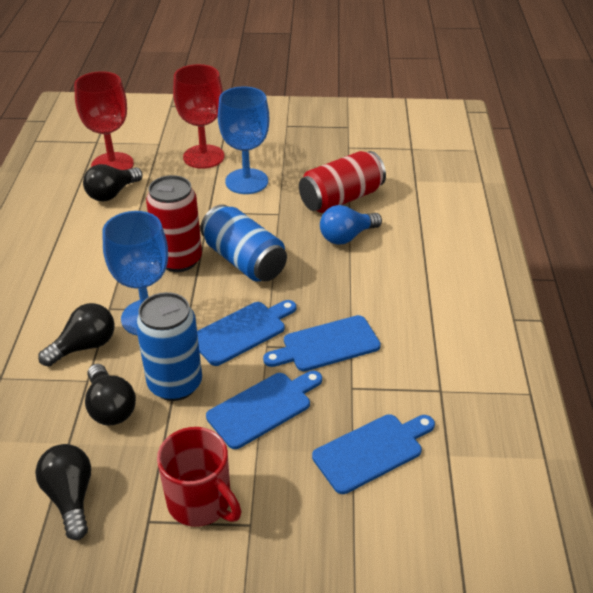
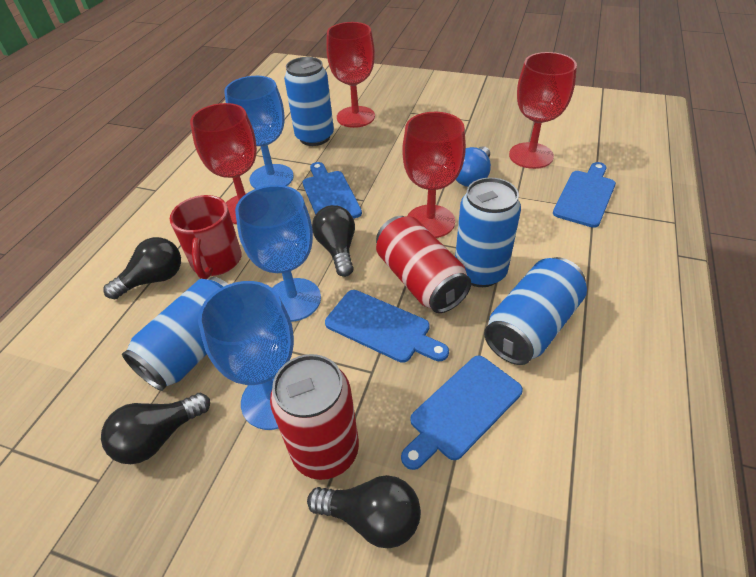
blue can: [136,292,202,401] [200,204,287,281] = 2 -> [122,277,229,391] [284,57,334,146] [455,177,521,287] [484,257,587,365] = 4
blue goblet: [102,211,168,336] [218,87,269,194] = 2 -> [198,281,294,430] [224,76,294,189] [235,185,321,322] = 3
red goblet: [74,71,134,170] [173,64,224,169] = 2 -> [190,103,257,224] [326,22,375,128] [402,112,466,238] [509,52,577,169] = 4

